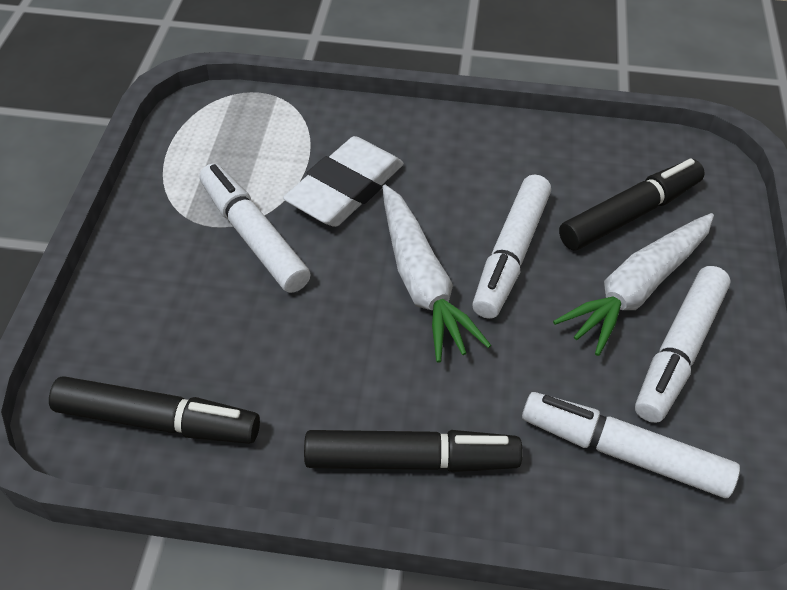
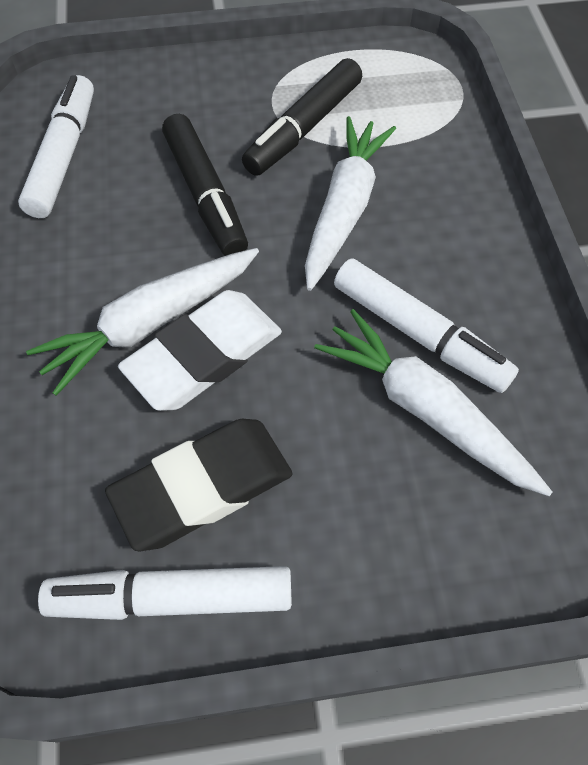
black eraser: none = 0 -> [105,419,292,551] = 1
black marker: [49,377,260,444] [304,430,522,472] [559,159,705,251] = 3 -> [162,114,248,256] [242,58,362,176] = 2
white carrot: [382,185,491,363] [553,213,714,356] = 2 -> [26,248,259,396] [305,116,396,291] [314,309,552,496] = 3
white marker: [199,164,311,293] [472,175,551,319] [522,392,740,498] [635,266,730,423] = 4 -> [18,75,94,218] [38,566,292,620] [334,258,519,393] = 3

